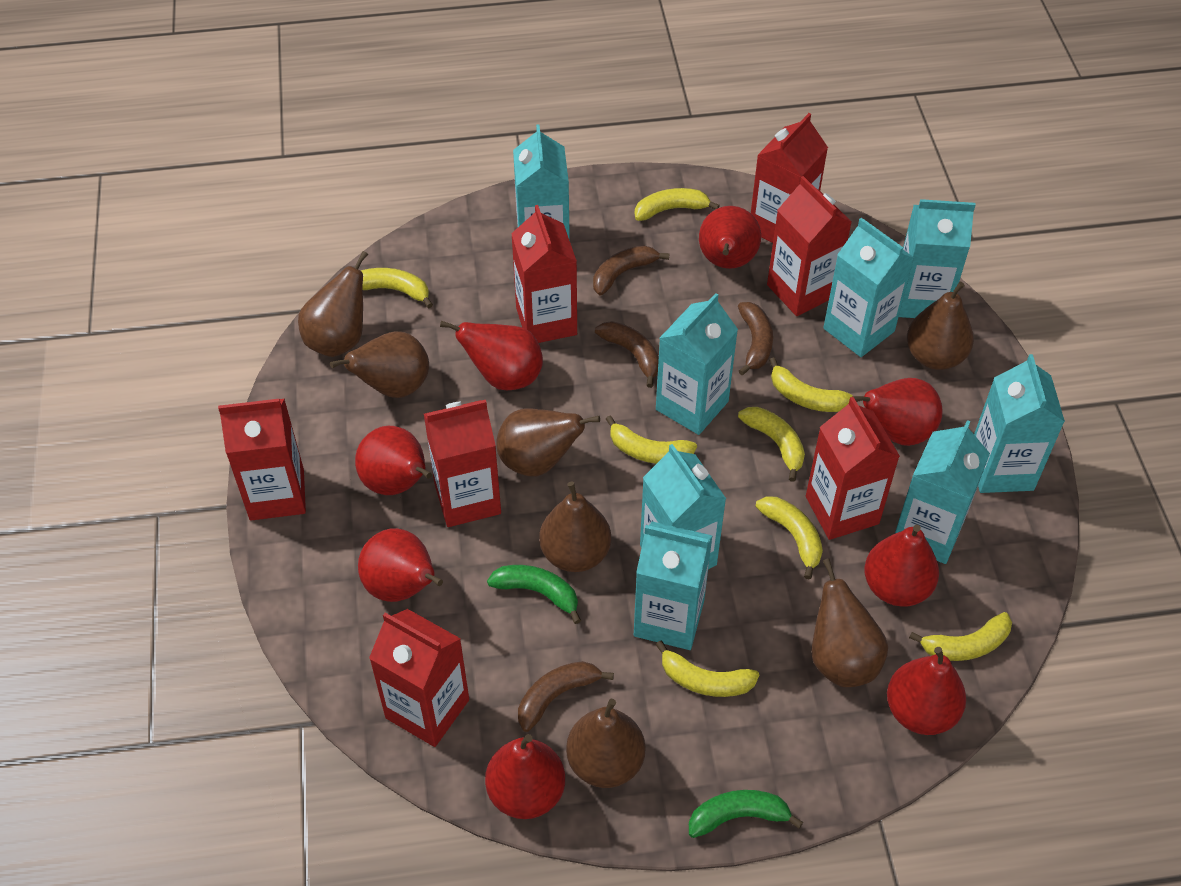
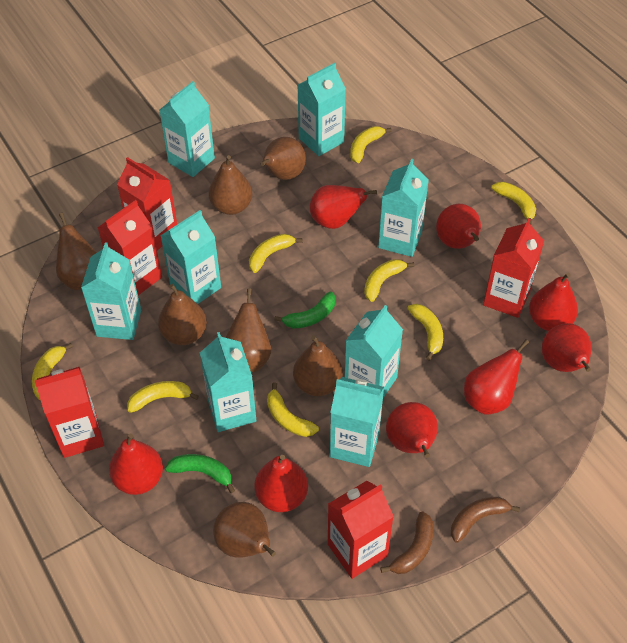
brown banana: [518,661,614,732] [593,245,669,295] [595,321,659,388] [738,302,773,375] = 4 -> [380,512,434,574] [451,497,520,543] = 2
red carton: [218,399,306,520] [369,609,469,747] [424,400,501,527] [511,205,577,343] [751,113,828,243] [767,176,852,316] [806,397,900,540] = 7 -> [35,367,104,458] [97,200,162,295] [117,157,177,250] [328,481,394,579] [483,218,544,318] = 5

